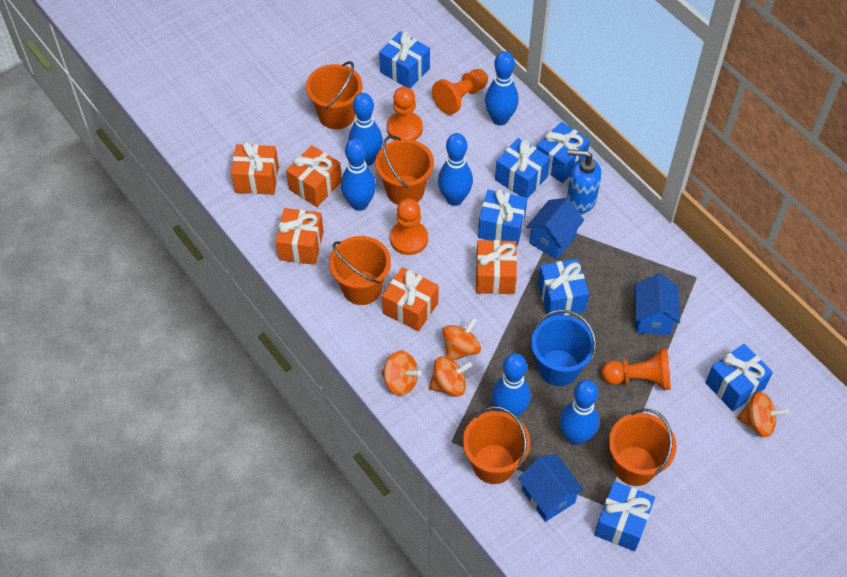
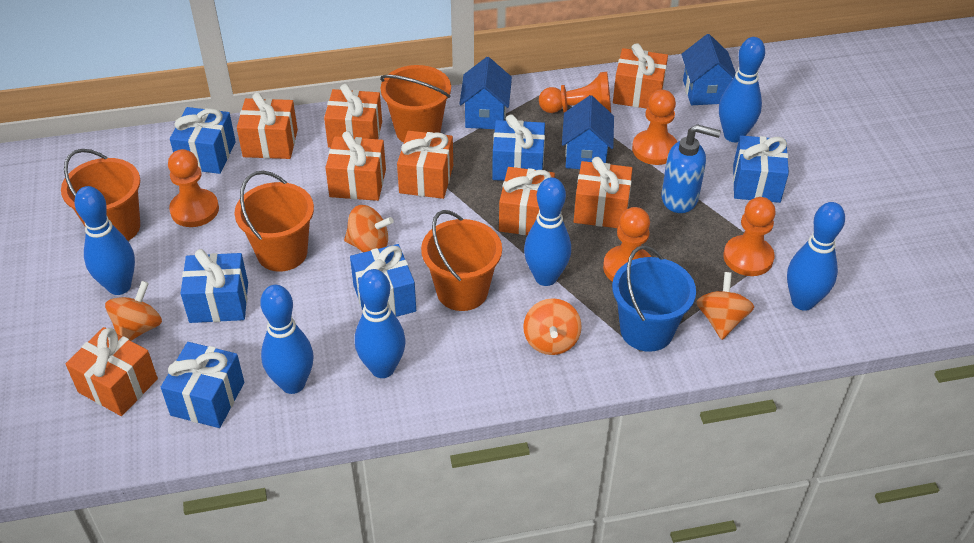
blue gift: [379,31,430,88] [478,189,527,246] [495,138,550,199] [537,122,590,183] [538,259,589,318] [594,481,655,551] [705,344,773,411] = 7 -> [161,342,244,428] [170,107,236,174] [181,249,248,323] [350,244,416,317] [492,115,545,181] [733,135,789,203] = 6
orange bucket: [306,61,362,129] [329,236,391,305] [375,135,434,205] [463,406,530,484] [609,408,677,486] = 5 -> [61,149,140,241] [235,171,314,272] [380,65,451,143] [421,210,502,311] = 4
orange gift: [231,141,279,195] [275,208,324,265] [286,145,342,207] [382,267,439,332] [476,240,517,294] = 5 -> [66,327,158,416] [237,92,298,159] [324,84,382,148] [325,131,386,201] [397,131,453,199] [499,167,555,235] [574,157,633,228] [613,43,668,109] = 8
orange pawn: [387,87,423,140] [390,199,428,255] [432,69,488,115] [602,348,671,390] = 4 -> [168,149,219,227] [539,72,611,113] [603,207,651,282] [632,90,677,165] [723,197,776,276] = 5

